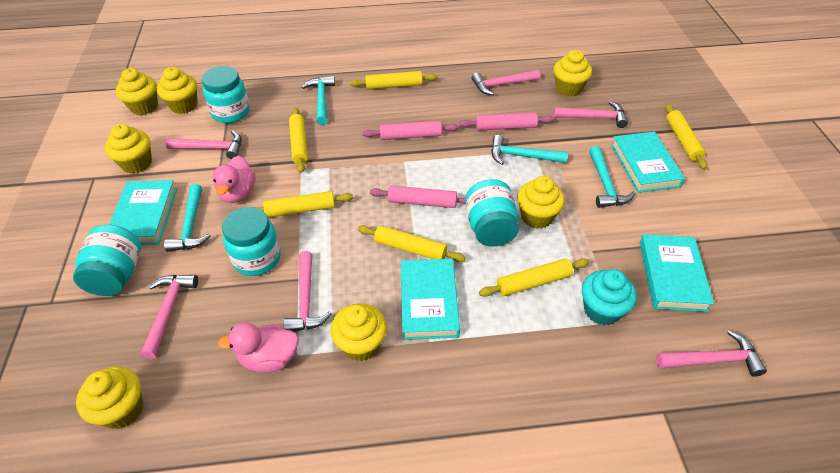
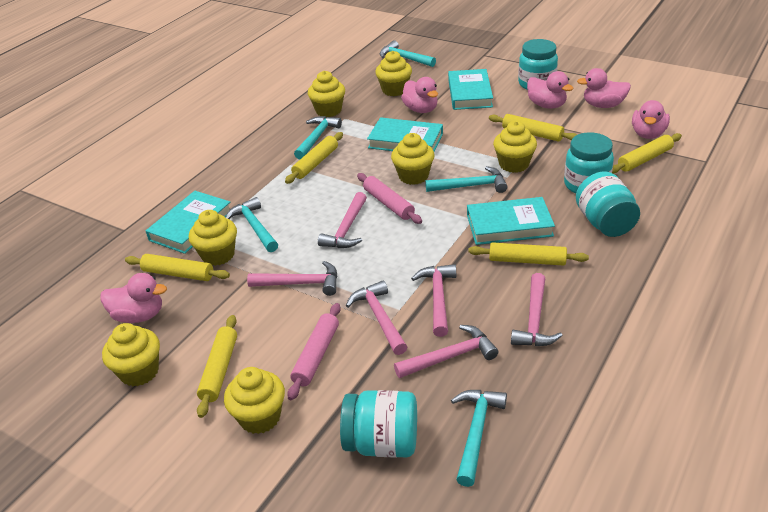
pink duck: [213,156,256,203] [218,323,299,373] = 2 -> [100,273,167,323] [401,77,438,113] [527,71,574,109] [577,68,631,108] [632,100,670,139] = 5
pink rolling pin: [362,121,459,140] [370,185,466,208] [459,113,554,131] = 3 -> [287,303,341,400] [357,173,422,224] = 2
turquoise cupcake: [582,269,637,325] = 1 -> none = 0
turquoise hammer: [164,184,211,252] [302,76,335,125] [491,135,568,165] [589,146,635,208] = 4 -> [225,197,278,252] [294,116,342,159] [380,40,436,67] [425,166,507,193] [451,390,507,487] = 5

